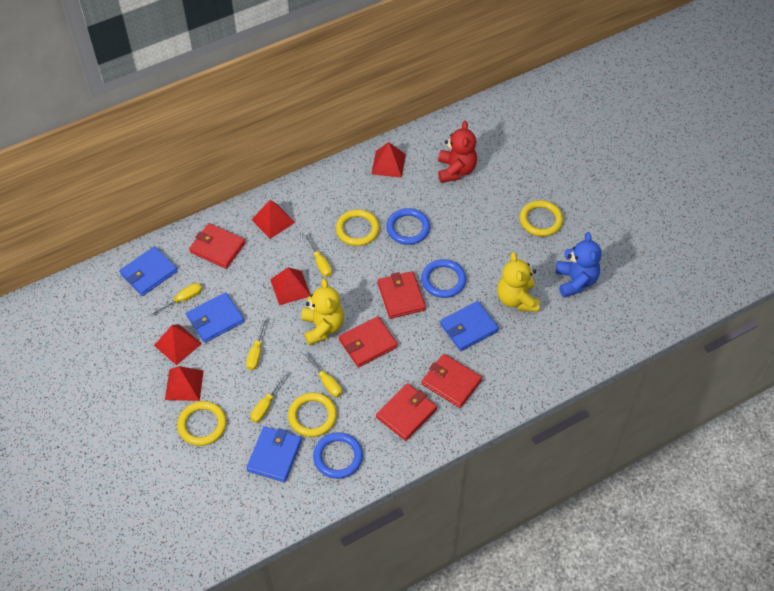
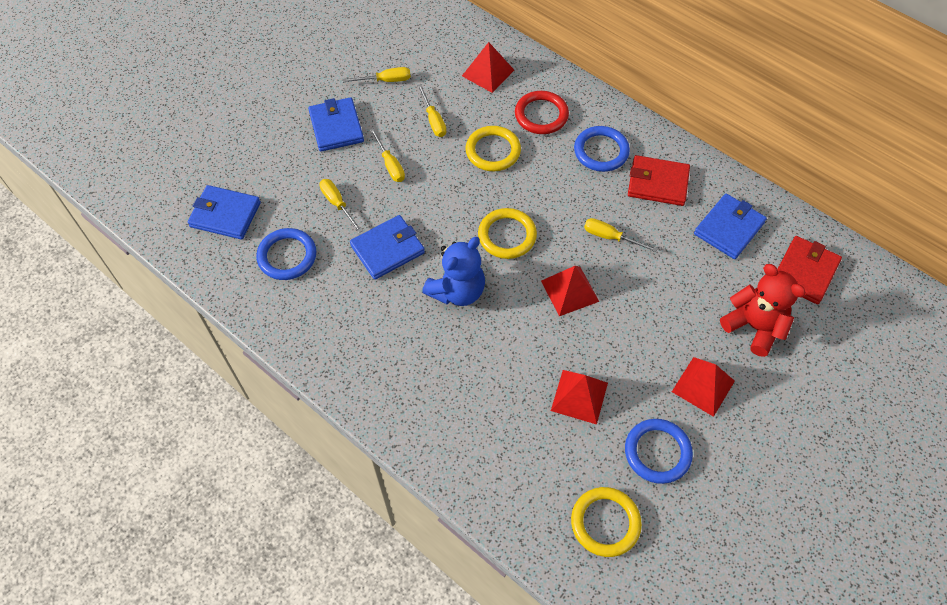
red pyramid: [154,324,202,365] [165,366,204,401] [251,200,295,239] [270,267,310,305] [372,142,406,178] = 5 -> [462,42,514,93] [541,266,599,316] [551,370,608,425] [672,357,735,417] = 4
red ring: none = 0 -> [515,91,569,134] = 1
red wallet: [189,223,246,269] [339,316,398,367] [376,383,437,441] [378,271,426,319] [421,354,482,408] = 5 -> [628,155,690,206] [777,236,842,304] = 2
yellow ring: [177,401,226,446] [288,392,337,437] [336,209,380,246] [520,200,563,236] = 4 -> [465,126,521,171] [478,208,537,259] [571,487,642,557] = 3
yellow teddy bear: [302,278,344,346] [497,252,540,312] = 2 -> none = 0

